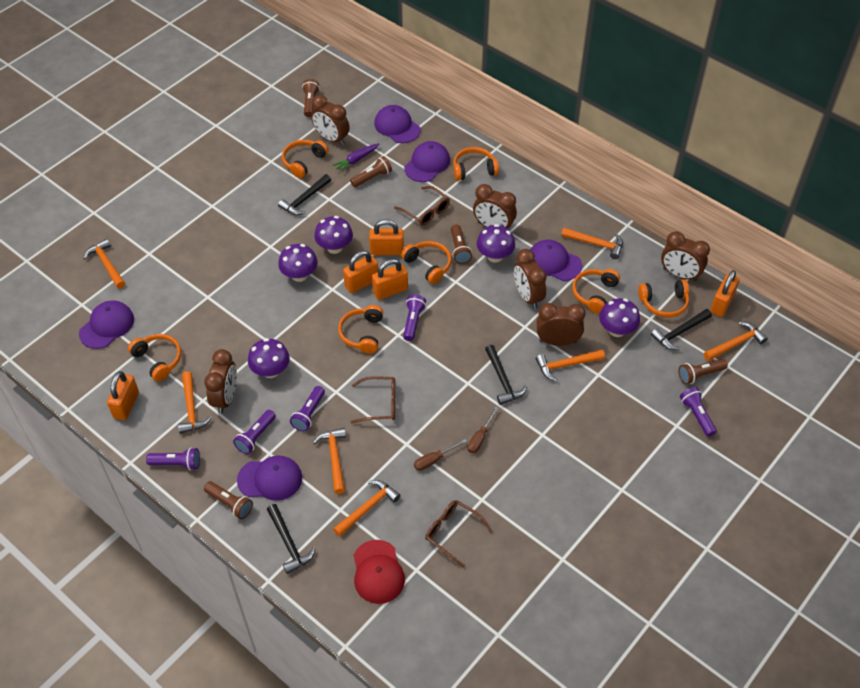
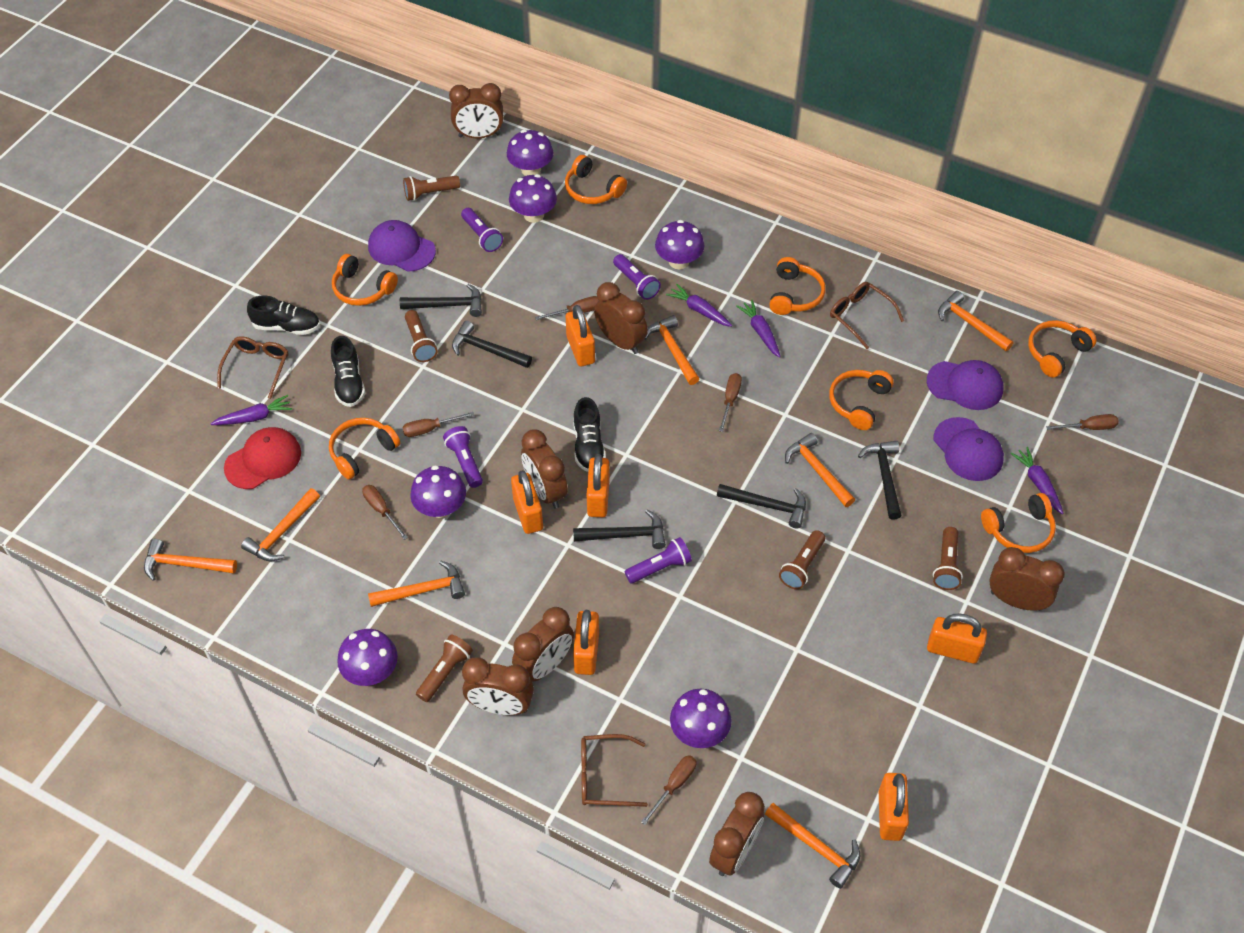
black hammer: [267,504,315,574] [278,174,331,215] [485,345,527,405] [651,309,712,350] = 4 -> [400,284,482,317] [452,321,532,368] [573,510,666,549] [717,484,806,529] [858,441,902,520] = 5
black shoe: none = 0 -> [247,296,320,335] [331,336,365,407] [573,397,606,472] = 3
brown clock: [204,349,237,413] [311,95,350,146] [473,184,517,229] [514,249,547,309] [537,303,586,346] [661,231,710,281] = 6 -> [449,83,504,138] [462,657,534,715] [512,607,574,682] [521,429,568,509] [594,282,648,354] [709,792,765,876] [989,547,1065,611] = 7
brown screwdriver: [414,439,467,471] [467,407,499,453] = 2 -> [362,485,408,540] [402,412,474,437] [535,296,599,320] [641,755,696,825] [719,373,742,432] [1046,414,1119,430] = 6
orange padlock: [107,371,139,420] [343,251,378,293] [369,219,404,255] [372,259,408,300] [710,270,740,317] = 5 -> [511,470,543,534] [566,305,595,366] [573,610,599,675] [587,454,610,517] [879,773,909,841] [927,614,987,664] = 6
purple cap: [79,301,134,349] [237,455,302,501] [374,105,421,143] [404,141,450,182] [530,240,582,281] = 5 -> [368,220,436,272] [927,360,1003,410] [934,417,1004,481] = 3
purple carrot: [332,143,379,173] = 1 -> [210,395,292,425] [666,284,732,327] [736,300,781,358] [1011,447,1064,515] = 4
purple flashlight: [146,448,200,470] [233,410,276,454] [290,386,325,431] [403,294,426,341] [680,387,717,437] = 5 -> [443,426,483,488] [461,208,503,252] [613,254,661,300] [625,537,692,583] = 4
purple mushroom: [248,338,290,378] [278,244,318,282] [314,216,353,254] [477,224,515,263] [599,298,640,337] = 5 -> [337,629,398,686] [410,465,466,518] [507,130,554,176] [509,174,557,223] [655,220,704,269] [670,689,732,748] = 6

